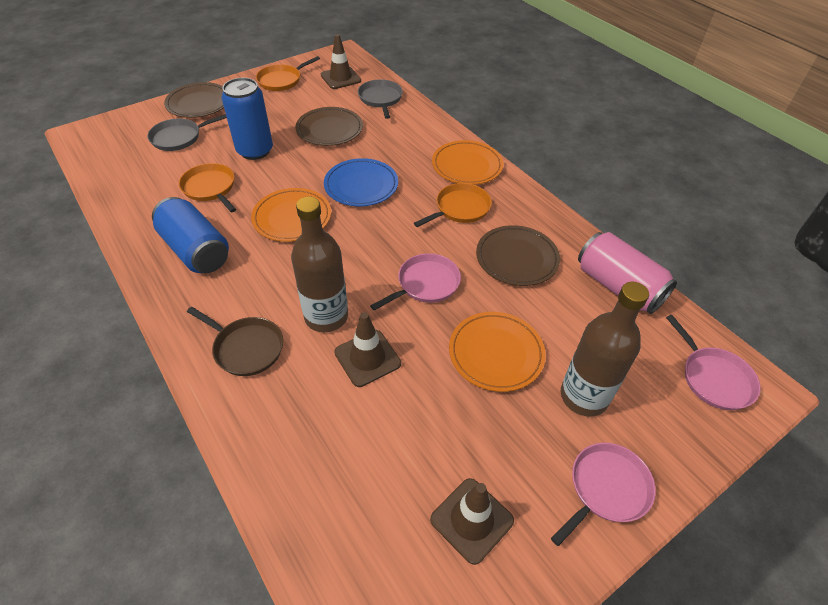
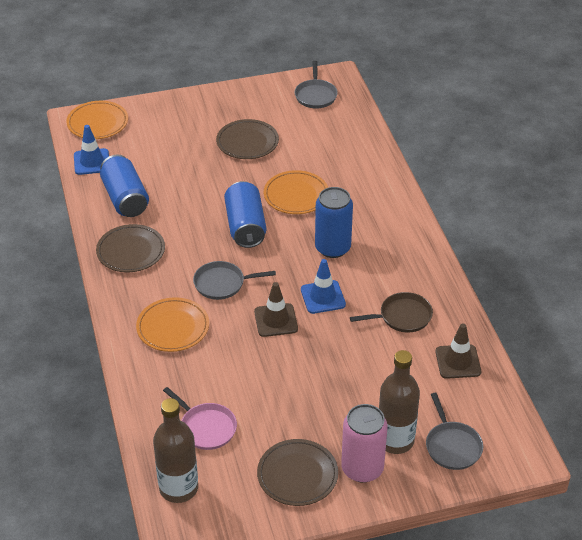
blue can: [152,197,229,273] [222,78,273,160] = 2 -> [100,155,149,217] [224,181,266,248] [315,187,353,258] = 3
blue plate: [324,158,398,206] = 1 -> none = 0
blue traffic cone: none = 0 -> [74,125,109,175] [301,259,346,314] = 2
brown traffic cone: [321,34,361,89] [334,312,401,387] [430,478,514,565] = 3 -> [254,282,298,337] [436,324,481,379] = 2
grey pan: [147,114,227,151] [358,79,403,119] = 2 -> [193,261,276,300] [294,61,338,109] [426,393,483,470] = 3
orange pan: [179,163,236,212] [256,56,320,91] [414,183,492,227] = 3 -> none = 0
pink pan: [370,253,461,311] [551,443,656,546] [666,315,761,410] = 3 -> [163,387,237,450] = 1

